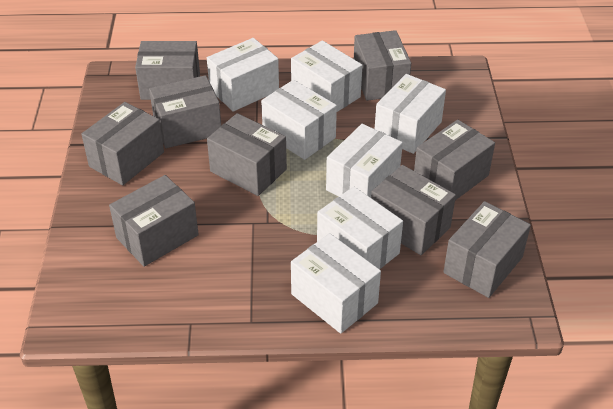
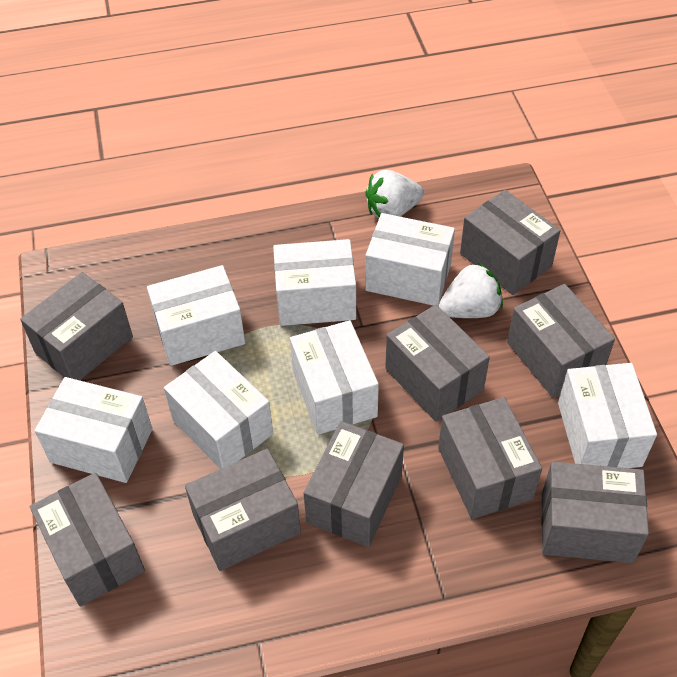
white strawberry: none = 0 -> [365,170,424,218] [439,263,503,318] = 2

